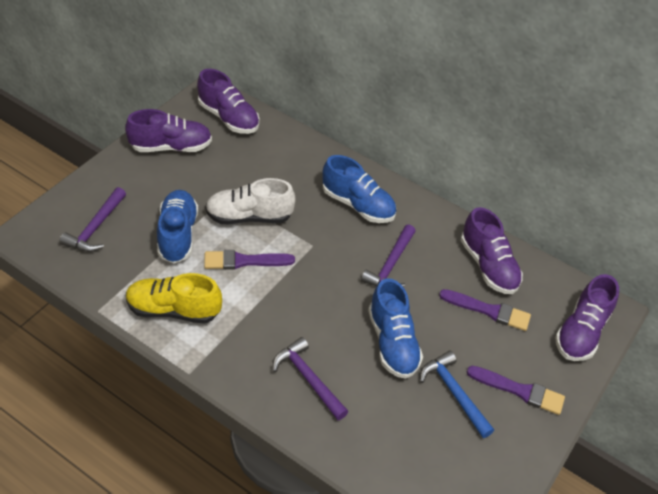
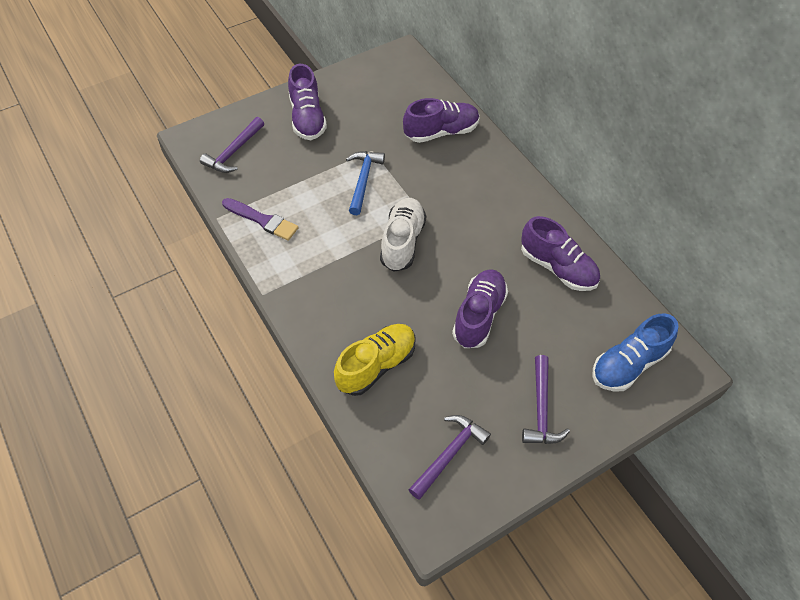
blue shoe: [157,190,198,263] [323,155,396,223] [368,278,423,379] = 3 -> [592,313,678,392] = 1
purple brush: [204,250,295,270] [439,289,531,331] [467,366,565,415] = 3 -> [222,198,298,241] = 1

